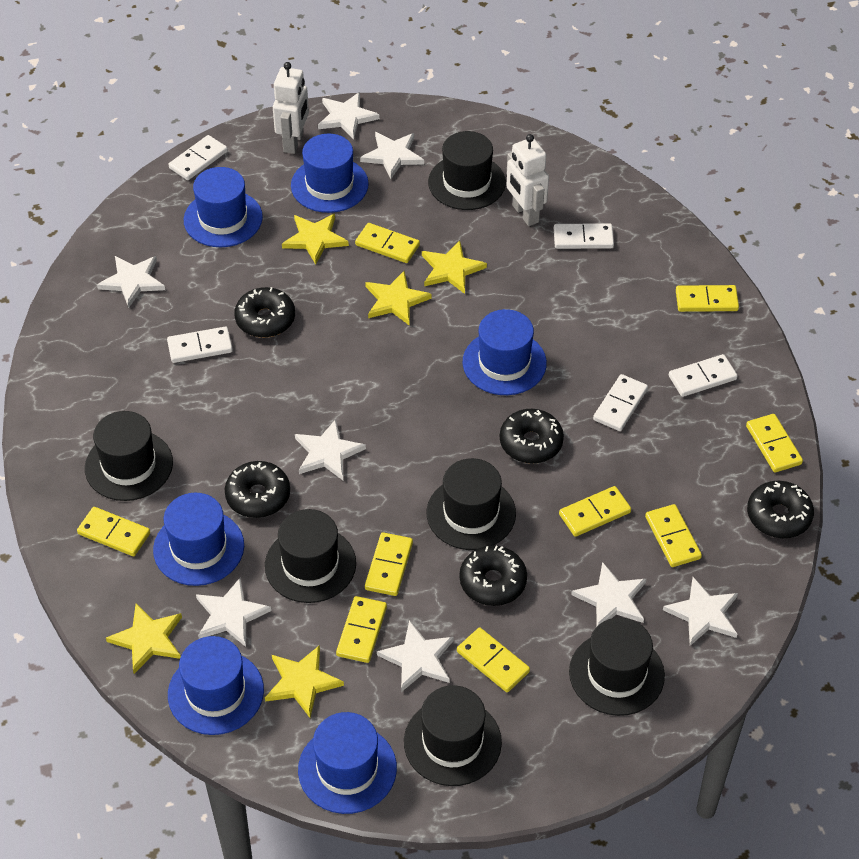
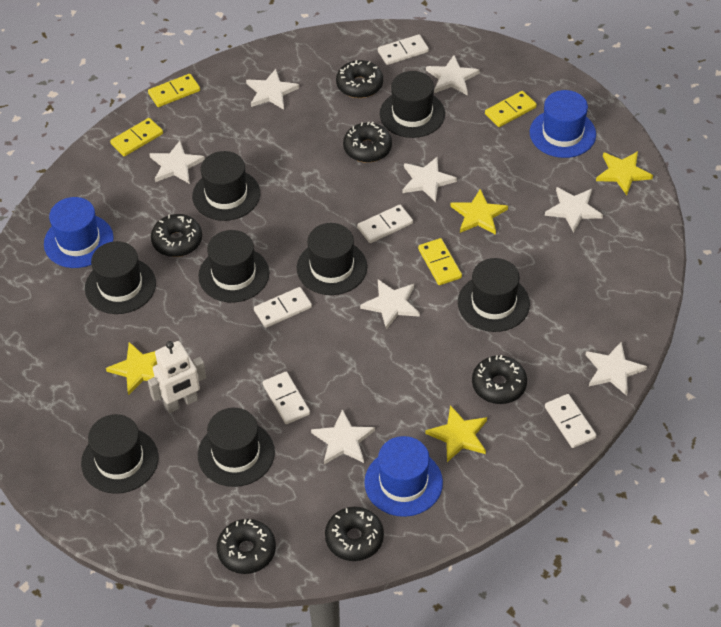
black donut: [225,461,290,518] [234,287,295,338] [459,545,527,606] [500,409,564,464] [747,481,814,538] = 5 -> [151,214,202,257] [217,519,276,574] [325,507,384,561] [336,60,383,98] [343,122,392,163] [472,355,527,404] = 6
black hat: [85,411,173,501] [265,509,356,603] [404,685,502,786] [427,458,516,550] [428,131,506,210] [569,618,665,716] = 6 -> [81,414,159,494] [85,241,156,314] [192,151,260,221] [198,230,269,303] [198,408,275,487] [297,223,367,295] [380,71,445,138] [458,258,530,332] = 8
blue hat: [153,493,244,586] [168,636,264,735] [184,167,263,247] [291,134,369,213] [298,712,397,814] [463,309,547,395] = 6 -> [44,197,114,268] [364,436,443,517] [530,90,596,158] = 3
white robot: [273,62,309,154] [506,134,549,226] = 2 -> [148,341,206,413] = 1
yellow domino: [77,507,150,556] [336,596,387,663] [355,223,420,263] [365,532,413,596] [457,628,530,692] [559,486,631,537] [645,504,702,567] [676,285,739,312] [746,414,803,472] = 9 -> [110,118,163,156] [148,74,200,107] [418,238,462,285] [485,91,537,127] = 4
yellow star: [106,604,182,674] [265,645,344,718] [282,214,349,264] [365,271,432,326] [422,240,487,294] = 5 -> [106,342,157,395] [425,405,487,462] [450,189,508,235] [596,151,653,195] = 4

